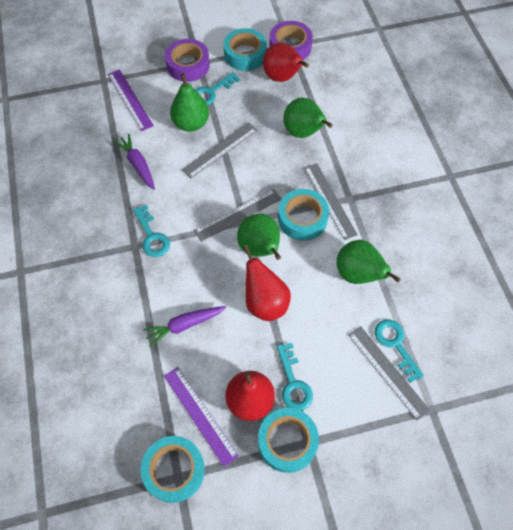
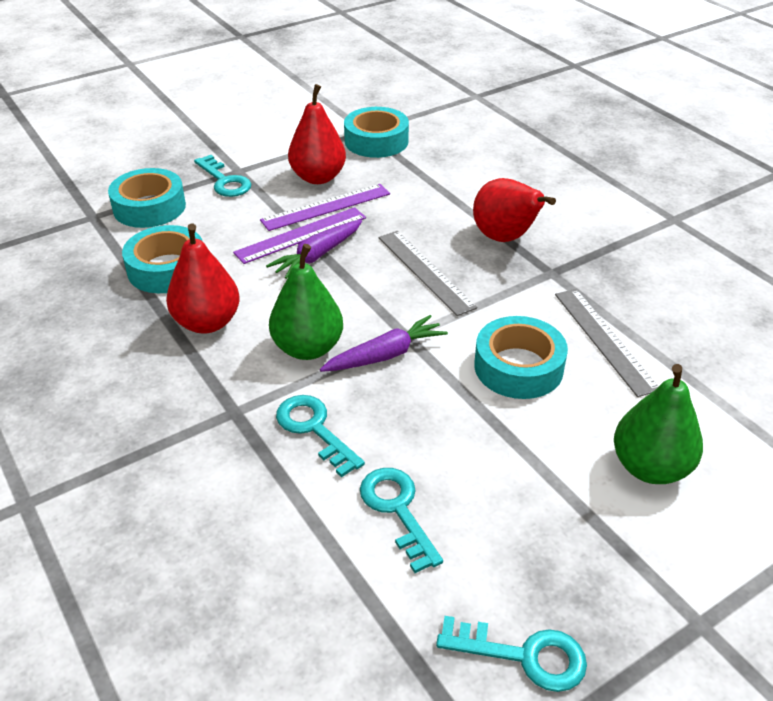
green pear: [170,73,209,132] [237,214,281,260] [283,98,332,138] [337,240,401,284] = 4 -> [269,244,343,360] [614,364,703,484] = 2
grey ruler: [182,122,258,179] [194,189,281,242] [304,163,358,240] [348,326,430,421] = 4 -> [378,231,477,316] [555,289,659,397] = 2
purple tape: [165,39,210,82] [270,21,313,60] = 2 -> none = 0

